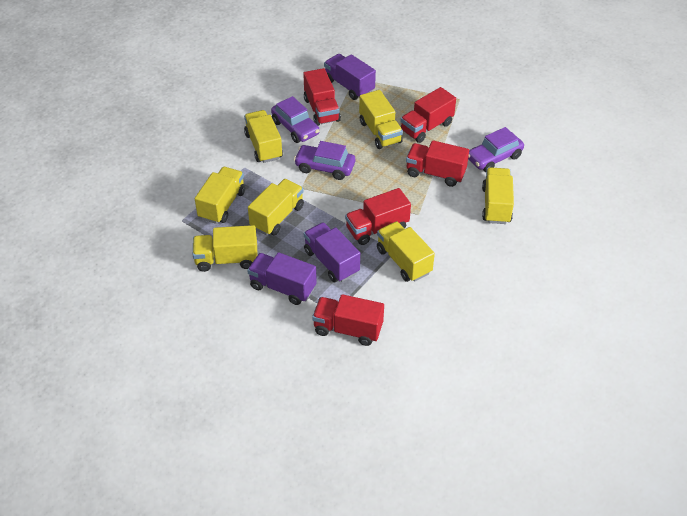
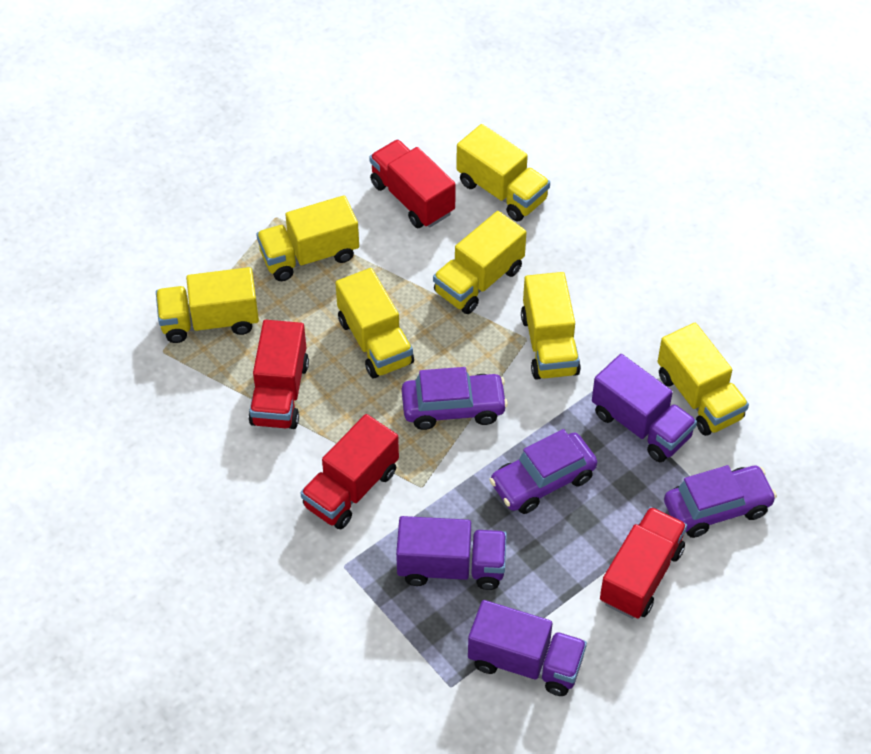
red truck: [303,68,341,126] [312,294,384,346] [345,188,411,245] [400,87,456,143] [406,140,469,187] = 5 -> [248,320,309,429] [300,414,399,529] [369,139,456,228] [600,507,687,619] = 4

